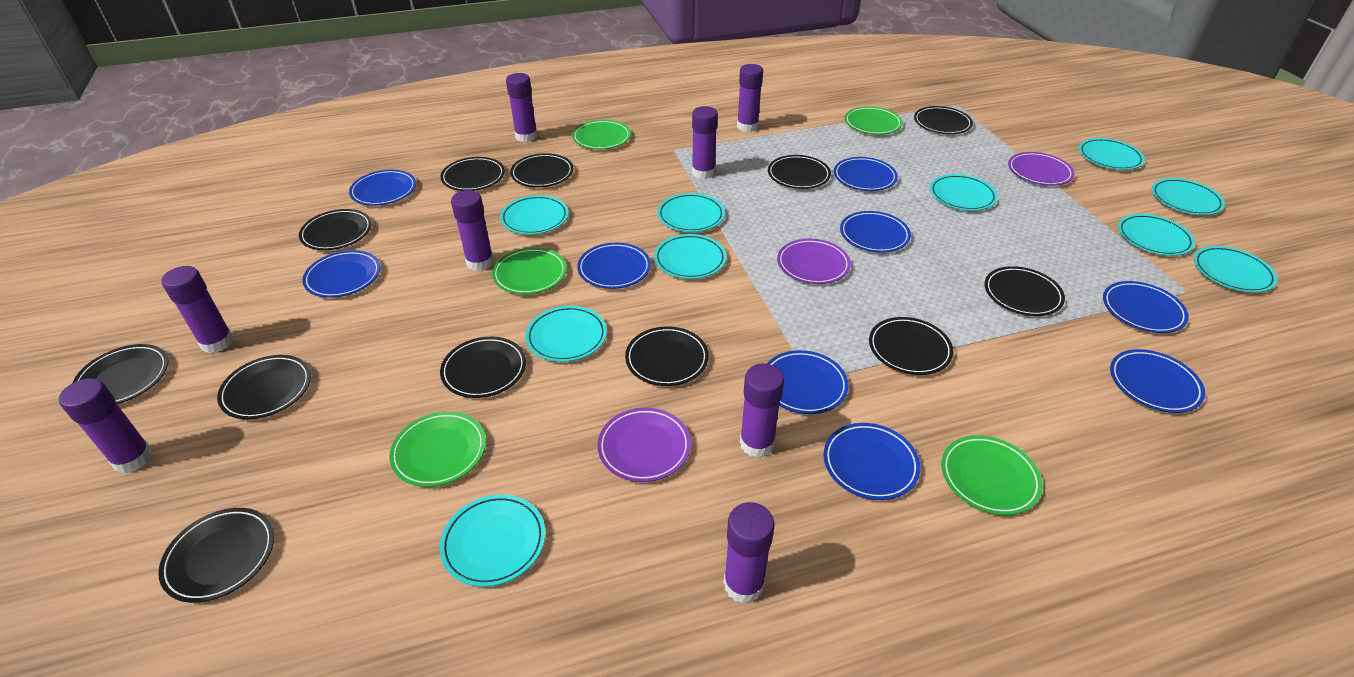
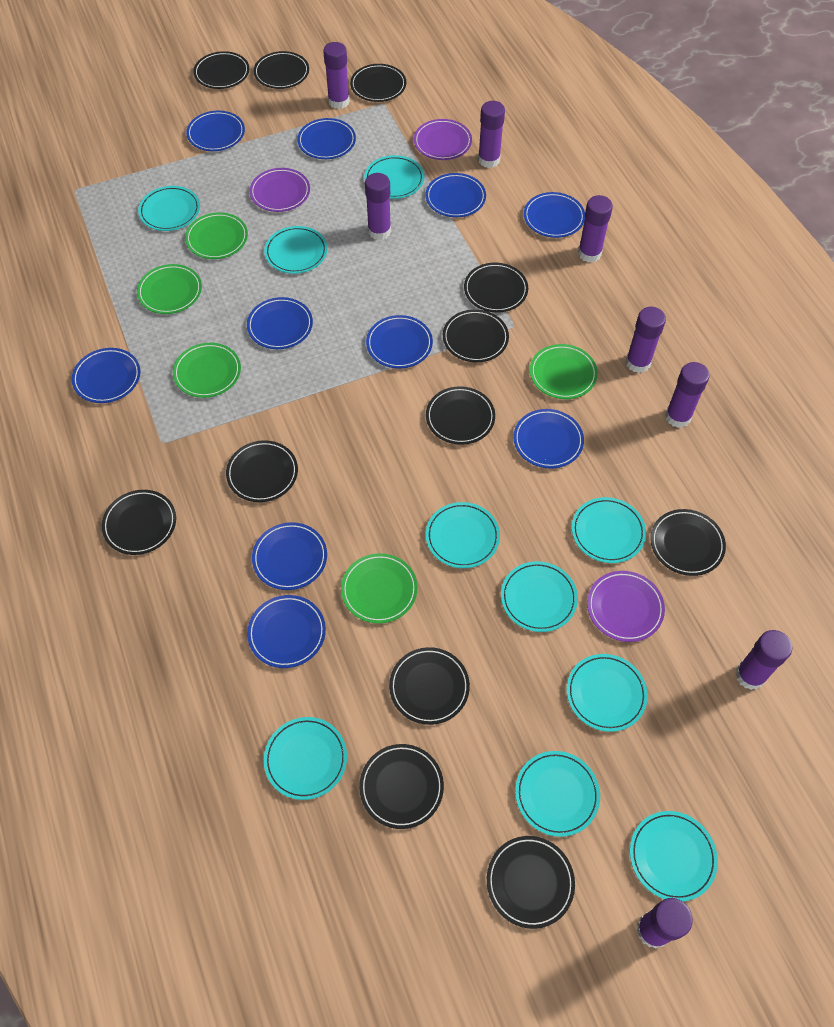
blue plate: [302,250,381,298] [349,170,416,206] [577,243,651,289] [767,350,849,414] [823,423,920,500] [834,157,898,191] [840,211,911,253] [1103,281,1189,333] [1110,349,1205,413] = 9 -> [72,348,141,403] [186,111,245,151] [247,297,313,349] [247,595,326,668] [252,522,327,590] [297,118,356,159] [366,315,433,368] [426,173,486,217] [513,409,584,469] [524,192,585,238] = 10

